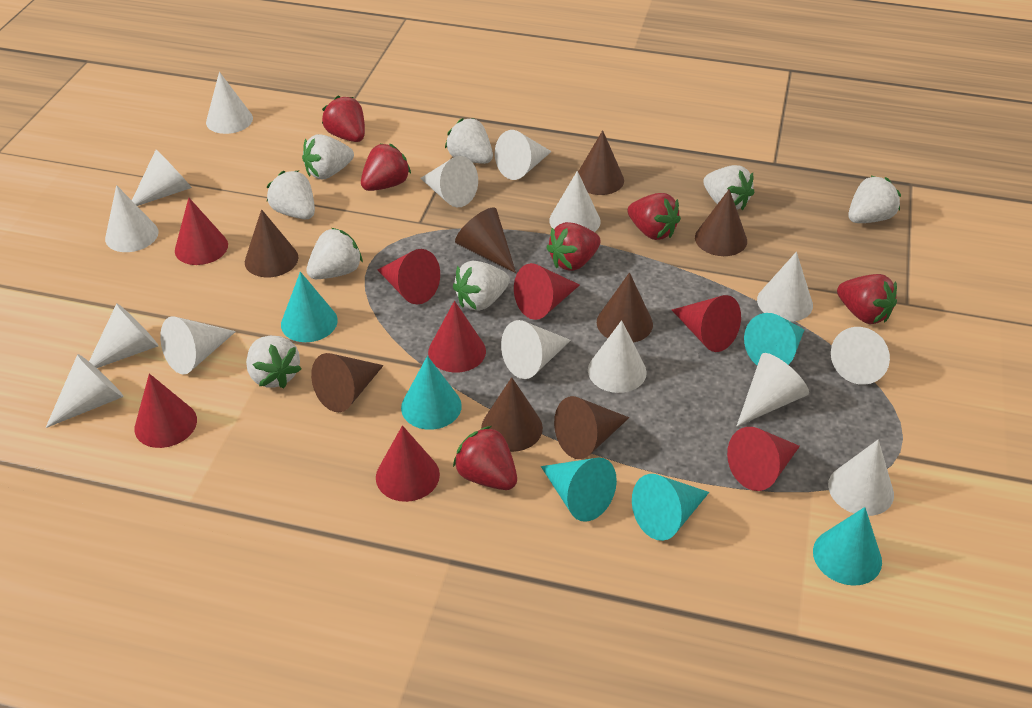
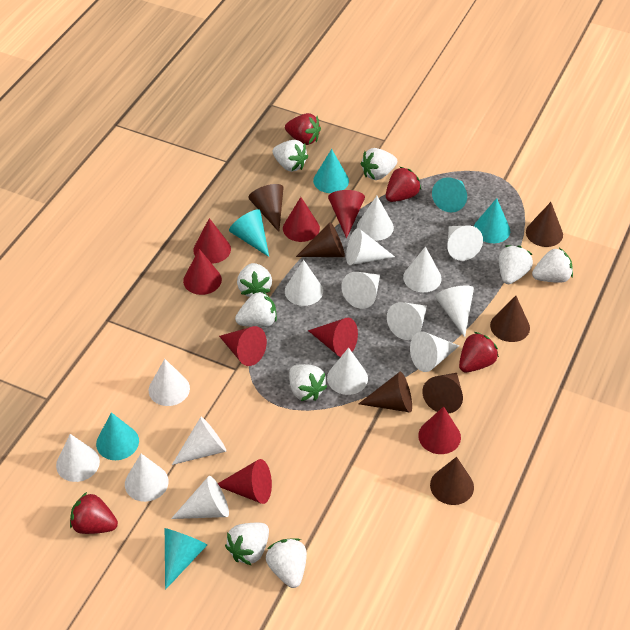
brown cone: [245,209,298,277] [311,353,384,412] [455,208,516,273] [481,377,543,452] [554,396,629,459] [578,130,624,195] [597,272,653,343] [695,189,747,256] = 8 -> [248,184,284,232] [296,222,345,257] [359,372,412,412] [422,373,463,414] [430,457,474,505] [490,296,530,342] [526,202,563,247] = 7
red strawberry: [322,96,365,142] [361,144,411,191] [453,426,517,490] [546,222,601,271] [627,193,681,240] [837,274,897,324] = 6 -> [70,492,118,534] [285,113,321,145] [386,167,421,202] [459,332,499,372] = 4
white strawberry: [246,336,302,388] [267,171,315,220] [302,134,354,179] [306,228,363,279] [445,118,493,164] [453,261,510,311] [703,165,754,210] [848,176,901,223] = 8 -> [225,523,269,566] [235,291,277,327] [237,263,272,297] [266,538,307,588] [273,140,308,172] [289,364,327,401] [361,148,397,180] [499,245,533,284] [532,248,573,283] = 9

